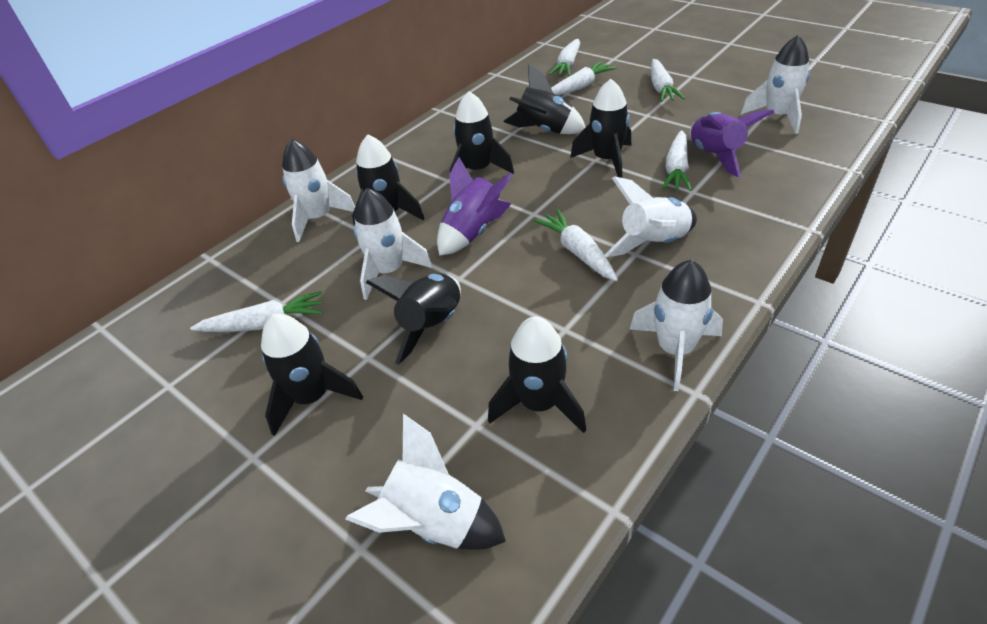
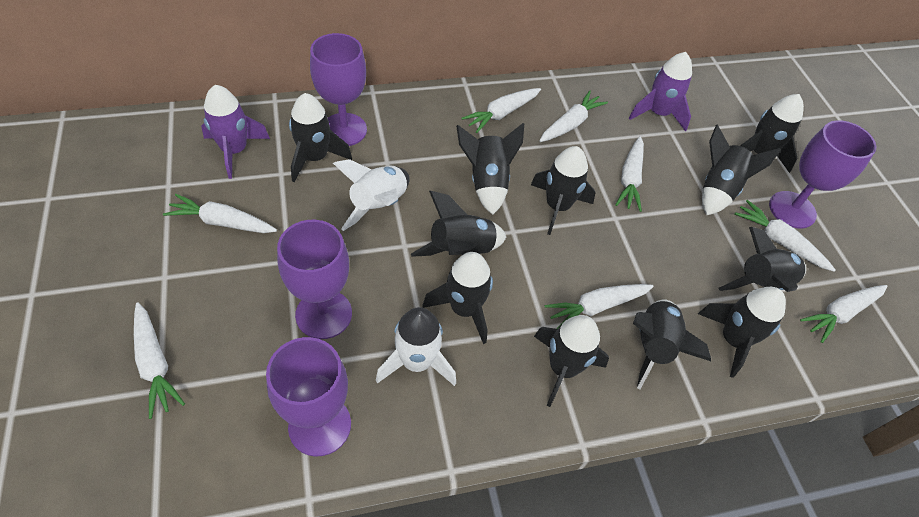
black rocket: [261,314,363,436] [352,135,424,225] [365,274,461,365] [450,91,514,174] [488,316,586,433] [503,64,585,134] [570,79,631,178] = 7 -> [289,93,352,182] [411,191,506,257] [422,252,493,344] [456,123,524,215] [531,146,596,235] [534,315,609,407] [633,299,711,390] [698,287,786,378] [702,124,781,215] [719,227,806,292] [740,94,804,173] = 11
purple goblet: none = 0 -> [266,337,351,457] [277,220,352,339] [310,33,367,146] [769,120,876,228] = 4
white carrot: [190,291,323,332] [534,209,618,281] [549,39,580,76] [551,61,616,96] [651,59,685,102] [662,130,692,191] = 6 -> [134,302,185,419] [163,194,277,233] [461,88,541,133] [539,91,608,142] [545,284,654,329] [615,136,644,212] [734,200,835,272] [800,285,887,343] = 8
white rocket: [282,139,355,242] [345,414,506,550] [354,188,432,300] [605,176,697,257] [629,260,723,391] [741,35,810,134] = 6 -> [333,159,410,231] [376,307,456,386] = 2

